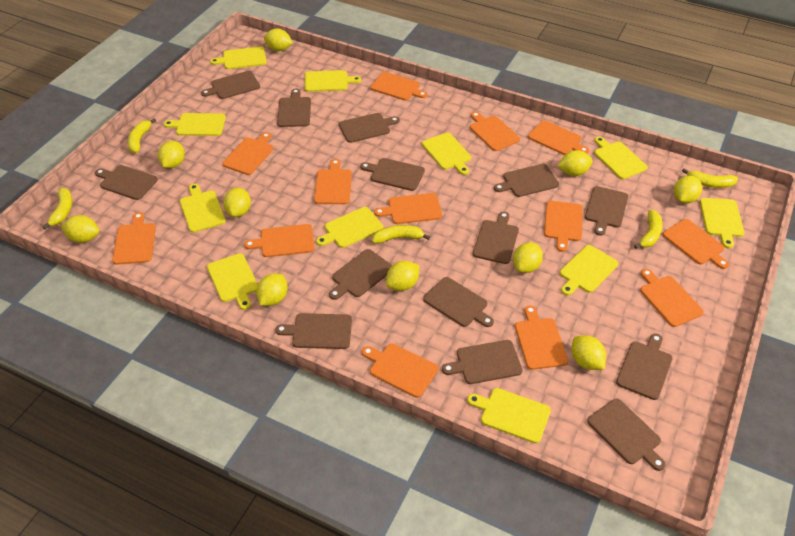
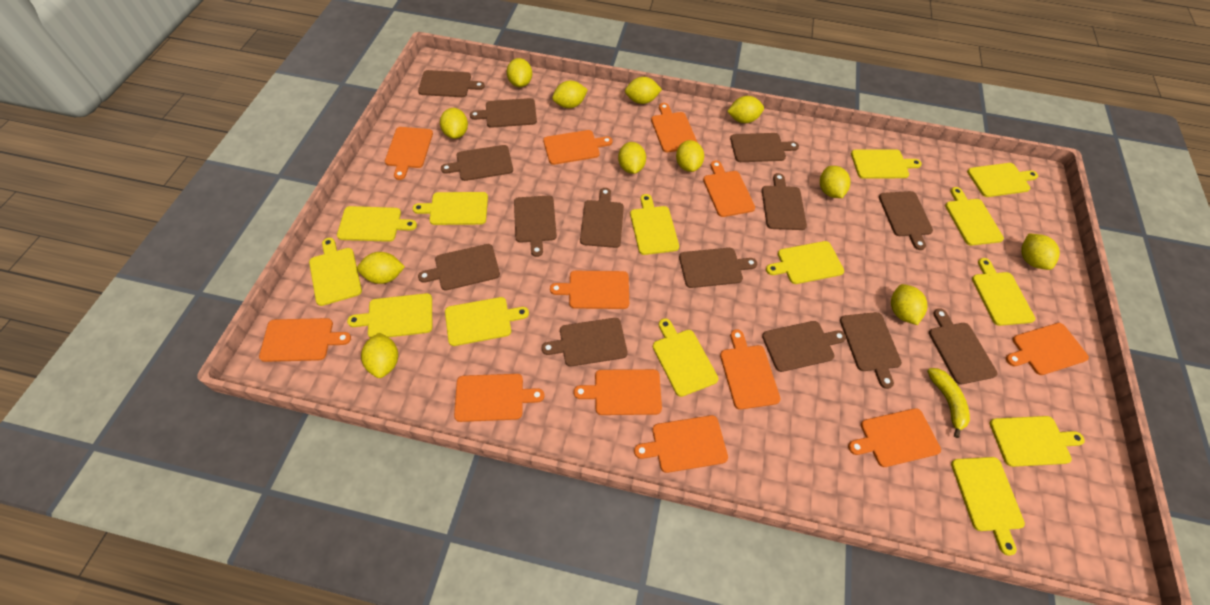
orange cutting board: [112,212,156,264] [222,132,274,175] [244,224,315,257] [314,159,352,204] [362,343,438,398] [370,72,428,100] [374,193,442,224] [470,112,520,151] [515,305,568,370] [528,120,589,155] [544,201,583,252] [640,269,704,327] [662,219,729,269] = 13 -> [259,318,351,362] [385,127,433,180] [454,374,545,422] [543,130,613,165] [550,271,629,309] [574,369,662,415] [634,415,728,473] [651,103,698,152] [703,161,755,217] [720,329,781,410] [848,408,941,467] [1006,323,1089,375] = 12
yellow banana: [42,188,72,229] [128,118,156,153] [372,225,430,244] [634,210,663,249] [682,168,738,188] = 5 -> [927,368,970,438] = 1
yellow cutting board: [164,113,226,136] [180,184,226,233] [207,253,258,310] [210,46,267,69] [305,70,361,92] [316,207,384,248] [422,132,471,175] [467,388,551,443] [560,245,619,295] [594,136,648,179] [700,198,744,248] = 11 -> [309,238,362,306] [337,206,417,242] [347,293,432,338] [412,192,488,225] [445,297,529,346] [630,194,679,255] [653,318,718,397] [766,241,844,284] [851,149,922,179] [945,187,1004,246] [951,457,1025,556] [967,163,1038,197] [972,258,1036,326] [990,416,1085,467] = 14
yellow lemon: [61,215,99,243] [158,141,185,168] [223,188,251,217] [256,274,288,306] [264,28,293,51] [386,261,419,291] [513,242,543,273] [558,150,593,176] [572,335,606,370] [674,176,702,204] = 10 -> [357,252,405,284] [361,333,398,378] [440,108,468,139] [507,58,532,87] [552,81,588,108] [618,142,646,174] [625,77,662,104] [676,140,704,172] [727,96,764,123] [820,166,851,198] [891,284,927,325] [1021,233,1060,270] = 12

